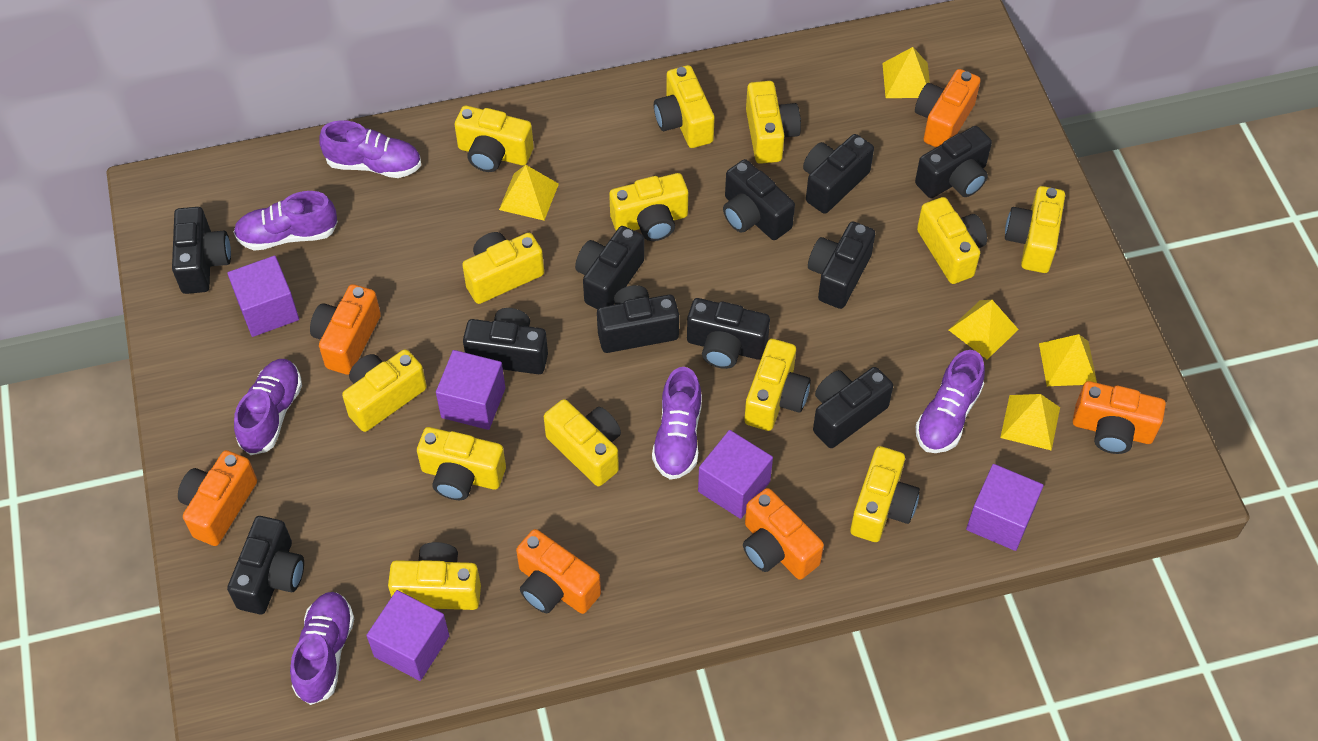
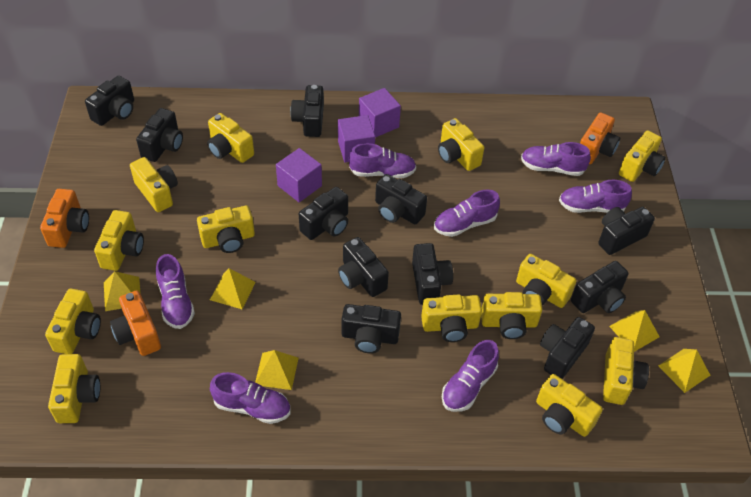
orange camera: [178,450,257,546] [310,284,381,375] [516,529,601,614] [743,488,824,580] [915,69,981,147] [1073,381,1166,454] = 6 -> [40,189,89,248] [110,290,161,356] [580,113,620,164] = 3
purple cube: [227,256,299,337] [366,590,449,681] [436,350,505,430] [698,430,773,519] [966,464,1044,551] = 5 -> [276,148,322,202] [338,115,375,163] [359,88,401,138] = 3
purple shoe: [233,191,338,251] [234,359,302,455] [290,592,354,705] [319,120,421,178] [652,367,702,480] [916,350,985,453] = 6 -> [156,254,195,329] [210,372,290,424] [349,143,416,178] [434,190,500,237] [442,340,499,412] [521,142,591,176] [559,180,632,213] = 7

